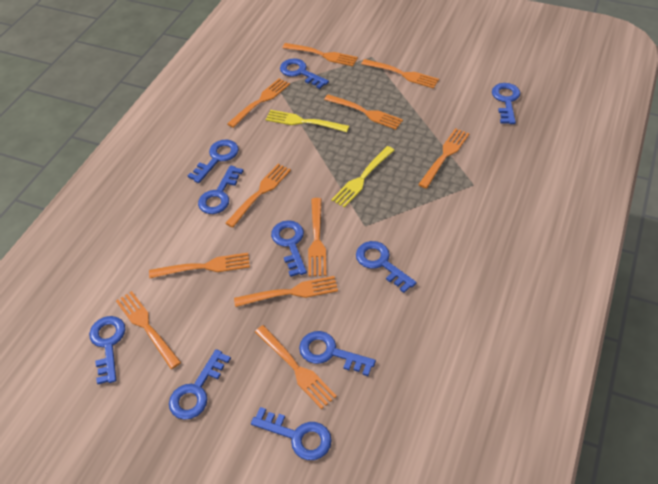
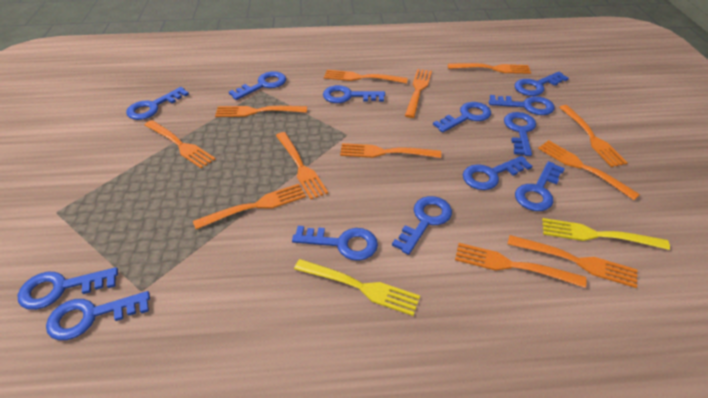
blue key: [89,316,125,384] [169,349,231,420] [188,140,239,183] [198,165,243,214] [251,407,332,460] [271,220,307,277] [280,58,329,89] [299,331,376,376] [356,241,417,293] [492,83,520,124] = 10 -> [18,267,118,310] [46,291,150,340] [126,87,189,120] [229,71,286,100] [292,226,378,261] [323,85,385,103] [392,196,452,255] [433,102,491,133] [463,156,532,190] [489,95,554,115] [504,112,536,156] [515,72,569,96] [515,161,565,211] = 13
orange fork: [116,291,181,369] [149,253,250,278] [225,164,291,228] [227,78,290,128] [234,276,338,307] [255,325,337,409] [282,43,358,66] [308,198,327,276] [324,94,403,130] [361,59,439,89] [418,128,470,189] = 11 -> [145,120,215,168] [193,184,306,229] [215,106,307,117] [276,132,328,199] [324,70,408,84] [340,143,441,158] [405,69,432,118] [448,63,531,74] [455,243,586,288] [508,235,637,288] [538,140,640,200] [559,105,627,167] = 12

